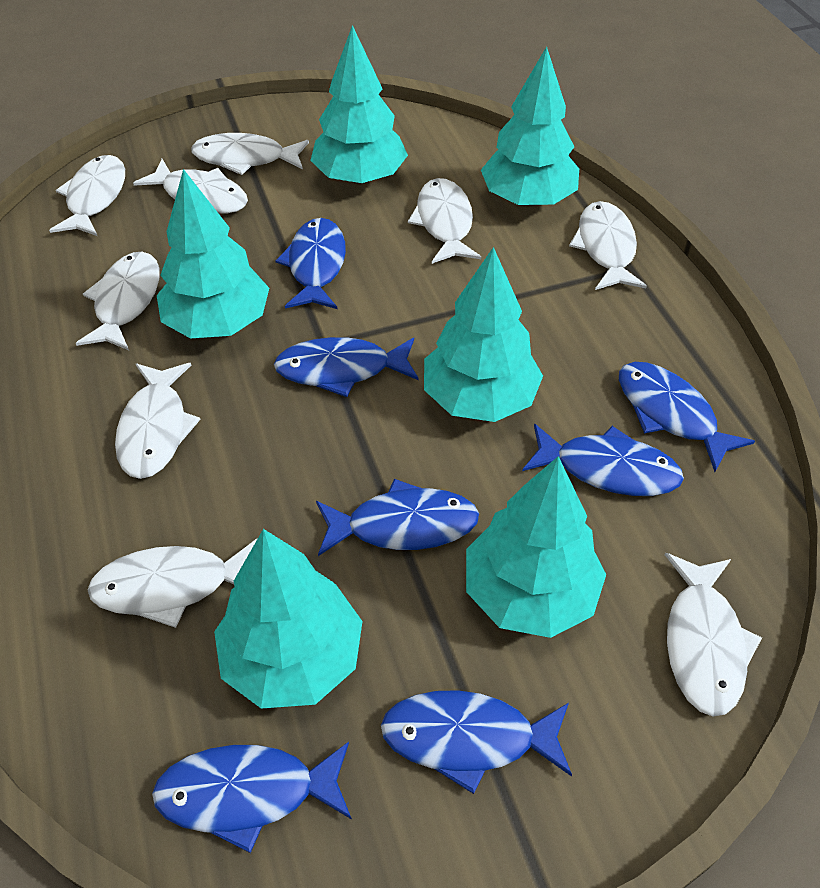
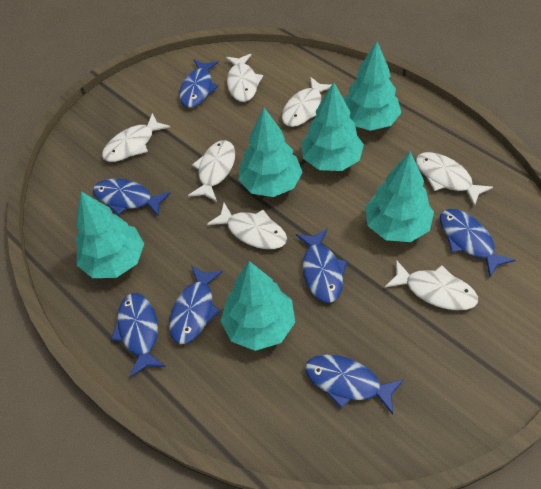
white fish: [49,155,125,236] [76,252,160,350] [88,538,258,628] [115,363,201,479] [133,159,248,213] [191,133,309,175] [408,178,481,264] [569,201,647,290] [665,553,762,717] = 9 -> [102,113,170,162] [188,140,235,202] [207,203,287,249] [226,54,263,102] [282,77,331,127] [385,260,478,310] [416,152,493,207] = 7

